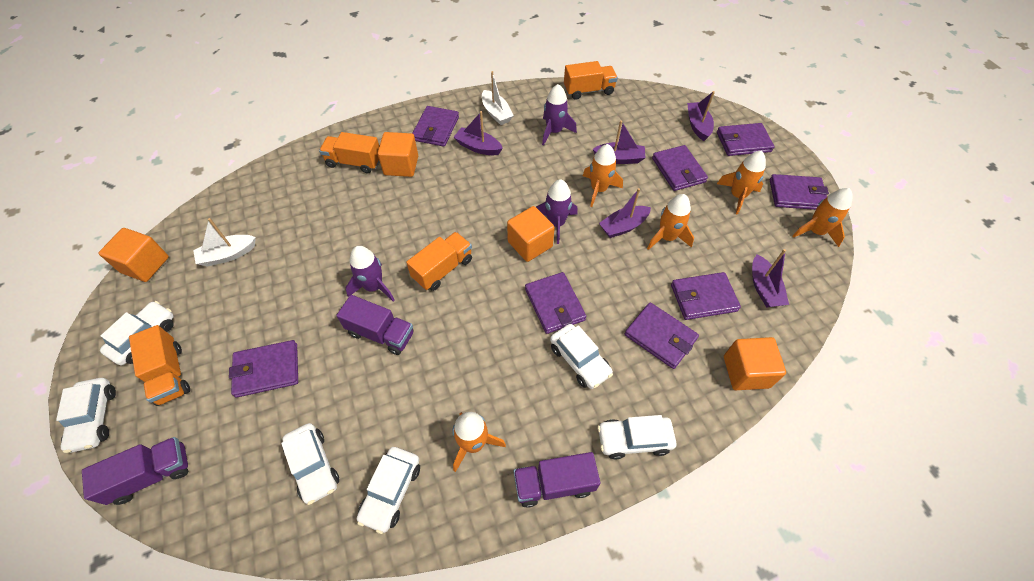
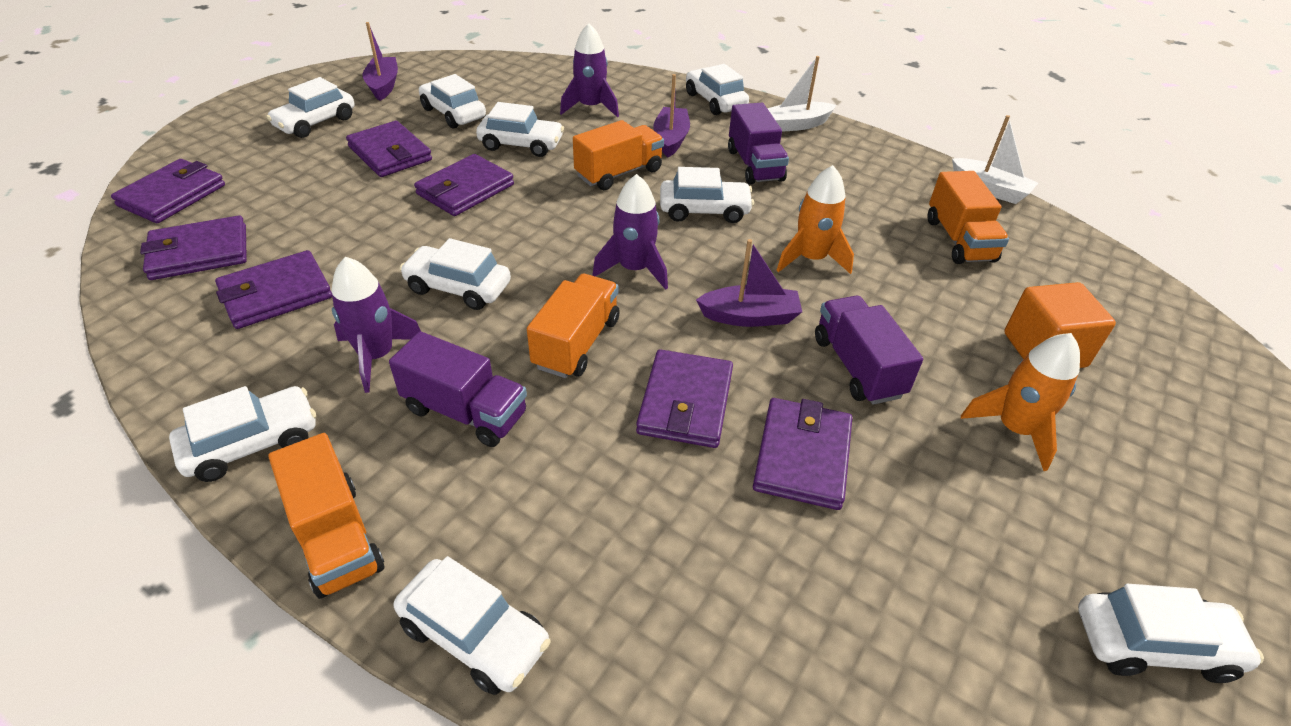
orange cube: [99,228,169,282] [377,132,418,177] [507,206,555,262] [724,337,786,390] = 4 -> [1004,282,1116,368] = 1
orange rocket: [452,412,506,472] [583,144,623,207] [647,194,694,250] [717,151,766,215] [792,188,853,247] = 5 -> [777,165,854,274] [961,333,1080,471] = 2
purple boat: [454,111,503,155] [593,120,646,164] [599,188,651,238] [687,91,715,141] [752,249,789,308] = 5 -> [363,22,398,101] [653,74,690,157] [696,239,802,327] = 3
purple wallet: [229,340,298,398] [412,106,459,147] [525,272,587,334] [625,302,699,369] [652,145,708,191] [671,272,741,320] [717,123,774,156] [770,174,829,210] = 8 -> [111,159,225,223] [140,216,247,280] [215,250,332,329] [346,121,432,177] [414,154,514,216] [636,349,733,448] [753,398,852,510] = 7
white car: [56,378,116,453] [100,301,174,366] [281,423,339,505] [357,447,420,534] [550,324,613,389] [597,415,676,460] = 6 -> [169,386,316,482] [266,77,354,138] [394,556,551,695] [399,238,511,310] [419,74,486,129] [476,102,564,157] [660,167,754,223] [686,64,749,115] [1078,584,1264,683] = 9

